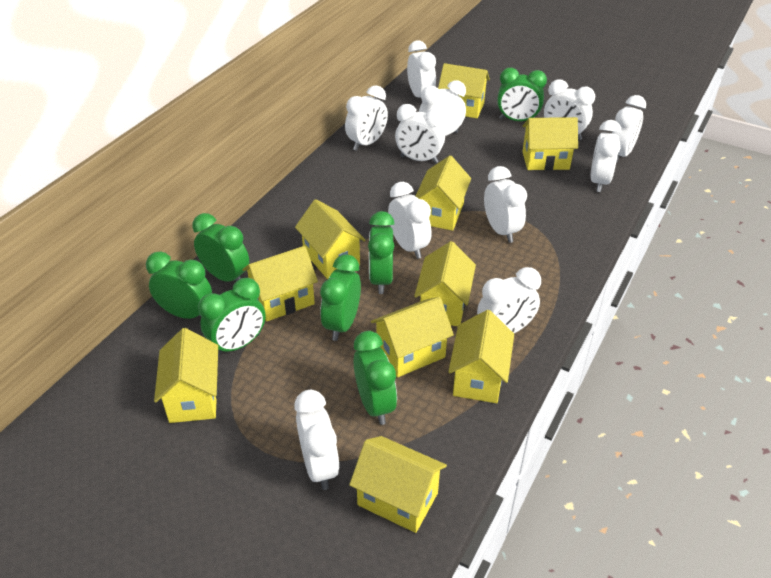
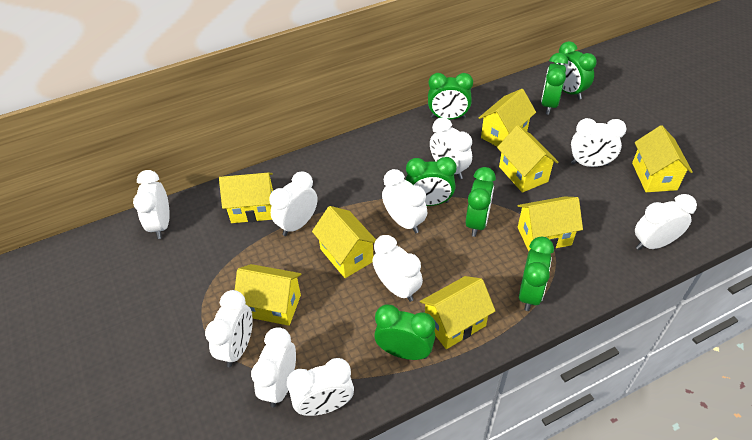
white clock: [294,390,339,490] [345,85,388,151] [388,182,432,259] [395,104,445,163] [407,40,436,98] [419,80,466,136] [477,267,541,333] [484,166,527,243] [544,79,595,140] [590,120,621,192] [612,95,646,163] = 11 -> [133,170,170,239] [205,290,253,368] [251,327,296,408] [269,171,318,236] [287,358,354,416] [373,235,423,302] [382,169,427,233] [430,117,472,179] [571,118,627,167] [635,194,697,250] = 10
yellow house: [154,328,218,423] [242,246,318,322] [295,199,366,279] [349,436,447,533] [371,297,454,378] [414,241,476,326] [416,155,471,231] [438,63,490,118] [448,310,514,403] [522,117,578,170] = 10 -> [219,173,273,223] [235,264,302,326] [312,206,376,278] [420,276,495,349] [479,89,536,147] [497,125,559,193] [517,196,583,251] [632,125,693,192] = 8

